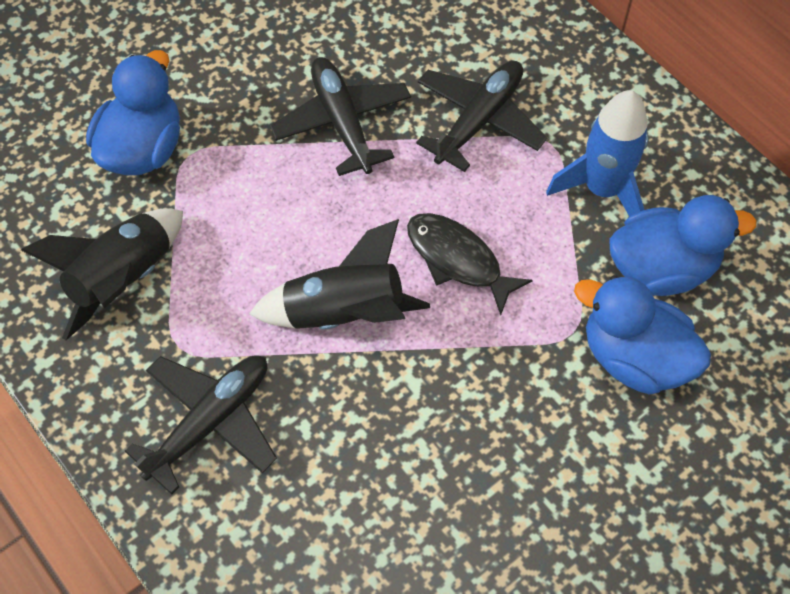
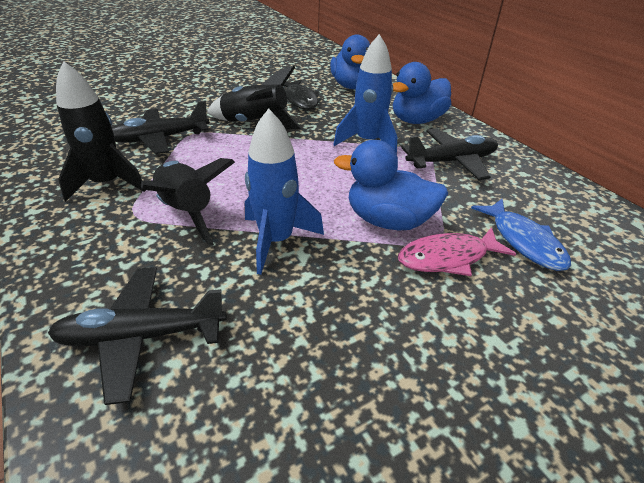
black rocket: [21,208,183,340] [249,219,430,330] = 2 -> [56,61,146,202] [141,158,235,246] [207,65,302,129] = 3
blue fish: none = 0 -> [471,199,571,271] = 1
blue rocket: [546,90,648,217] = 1 -> [245,108,324,275] [333,34,397,155] = 2
pink fish: none = 0 -> [398,227,516,276] = 1

